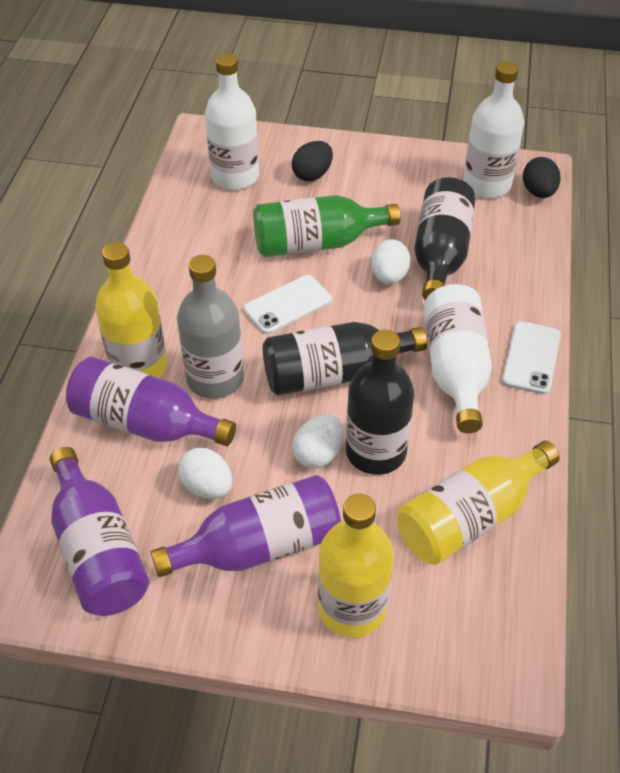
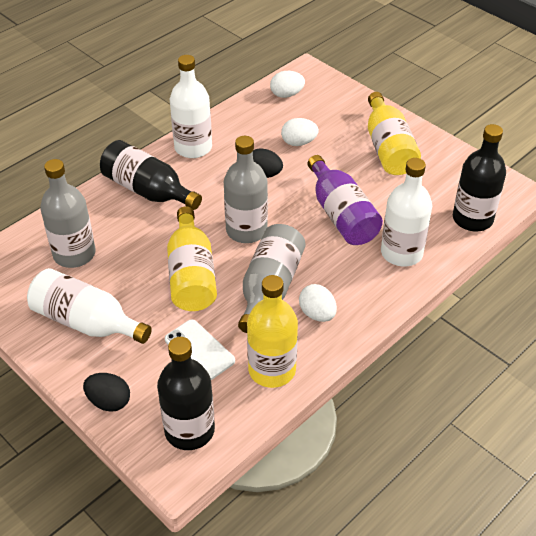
green bottle: [253,195,401,257] = 1 -> none = 0
grey bottle: [177,255,244,399] = 1 -> [40,159,96,268] [224,136,268,243] [238,224,306,333] = 3
purple bottle: [50,447,149,616] [66,357,236,446] [151,475,341,577] = 3 -> [308,155,383,245] = 1
white phone: [243,275,332,334] [502,321,561,394] = 2 -> [165,319,235,380] = 1

